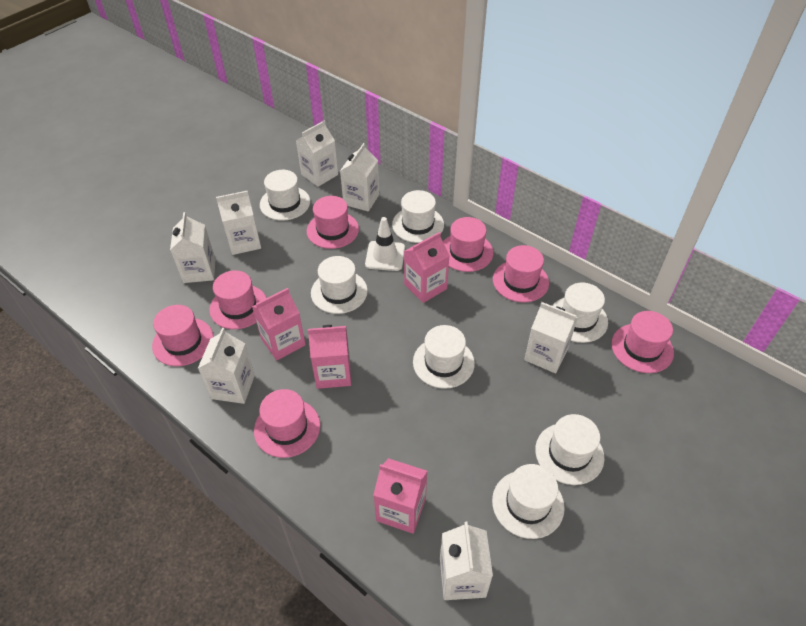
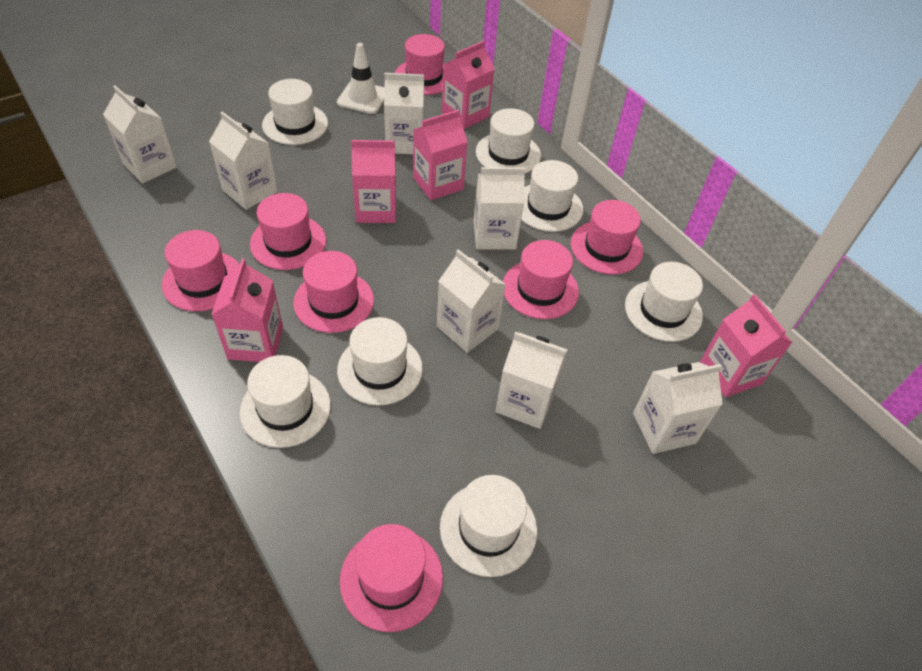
pink carton: [252,288,306,360] [308,325,351,389] [373,458,427,534] [404,232,450,303] = 4 -> [211,259,283,362] [351,140,396,223] [413,110,468,200] [442,41,495,129] [700,294,792,397] = 5

